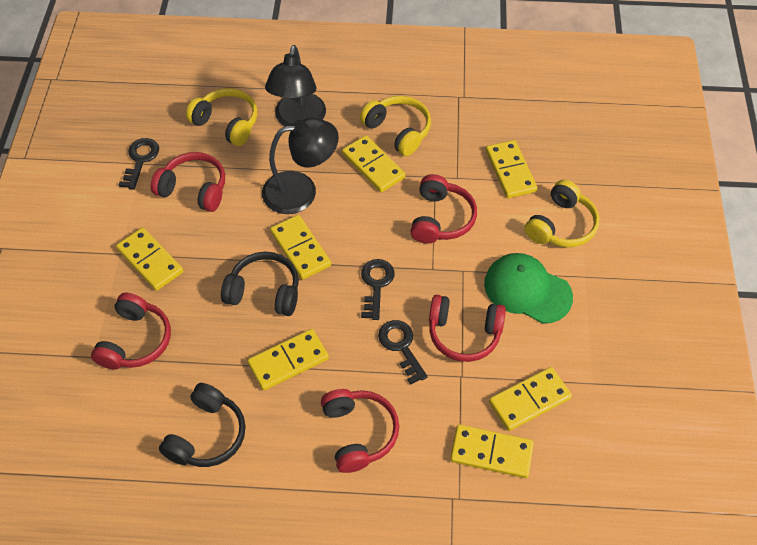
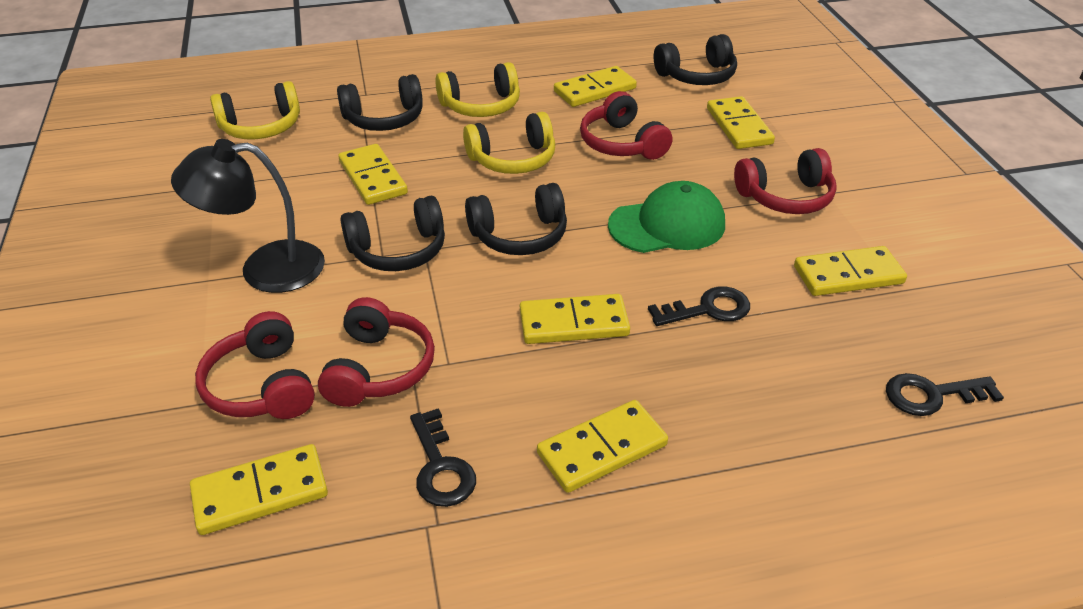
black headphones: [159,383,246,467] [221,252,299,316] = 2 -> [337,74,423,131] [340,196,445,271] [465,183,567,255] [654,34,737,85] = 4
black lamp: [262,118,339,214] [265,45,326,127] = 2 -> [171,139,325,293] = 1
red headphones: [91,293,171,370] [151,152,225,212] [321,389,399,473] [410,174,477,244] [429,295,506,362] = 5 -> [195,311,315,419] [318,297,435,407] [580,91,673,160] [734,148,837,214] = 4

